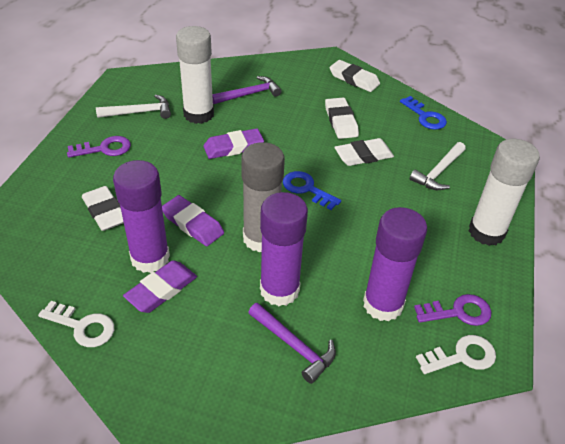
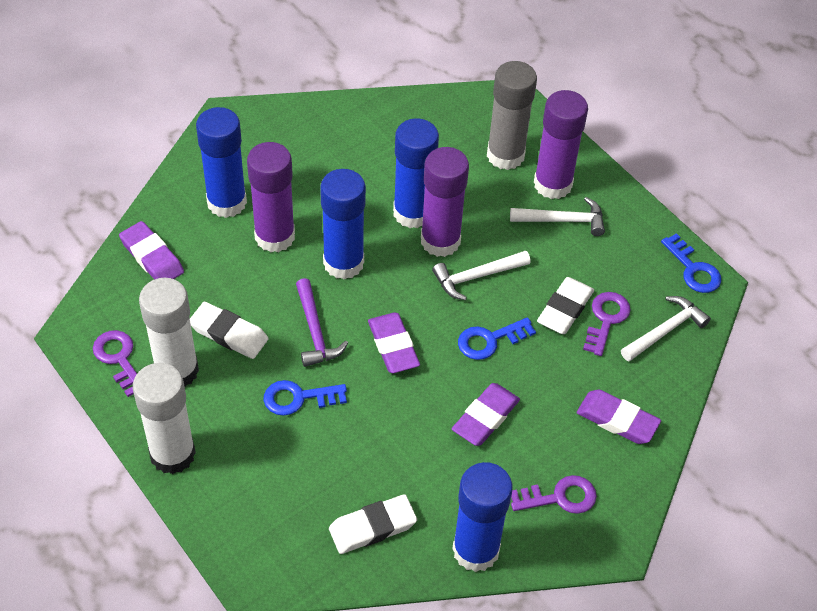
blue glue stick: none = 0 -> [196,107,247,218] [320,169,366,280] [393,118,439,228] [452,462,513,572] = 4
blue key: [283,171,341,210] [400,96,447,130] = 2 -> [264,380,347,416] [458,317,536,360] [661,233,721,293] = 3
purple eraser: [123,260,197,313] [162,195,224,246] [203,128,264,159] = 3 -> [119,221,184,280] [368,313,420,373] [452,383,520,446] [577,390,661,444] = 4
purple hammer: [212,76,282,104] [248,303,336,384] = 2 -> [296,278,348,367] = 1
purple key: [67,136,131,158] [414,294,491,326] = 2 -> [93,330,137,397] [511,475,597,514] [583,292,630,356] = 3
white eraser: [82,186,124,231] [325,97,359,139] [329,60,380,92] [335,138,394,166] = 4 -> [190,302,268,359] [329,494,417,554] [537,277,594,334] = 3
white hammer: [96,94,171,119] [410,142,466,190] = 2 -> [432,251,531,300] [510,197,605,236] [621,296,711,362] = 3
white key: [38,301,114,347] [416,335,496,374] = 2 -> none = 0

